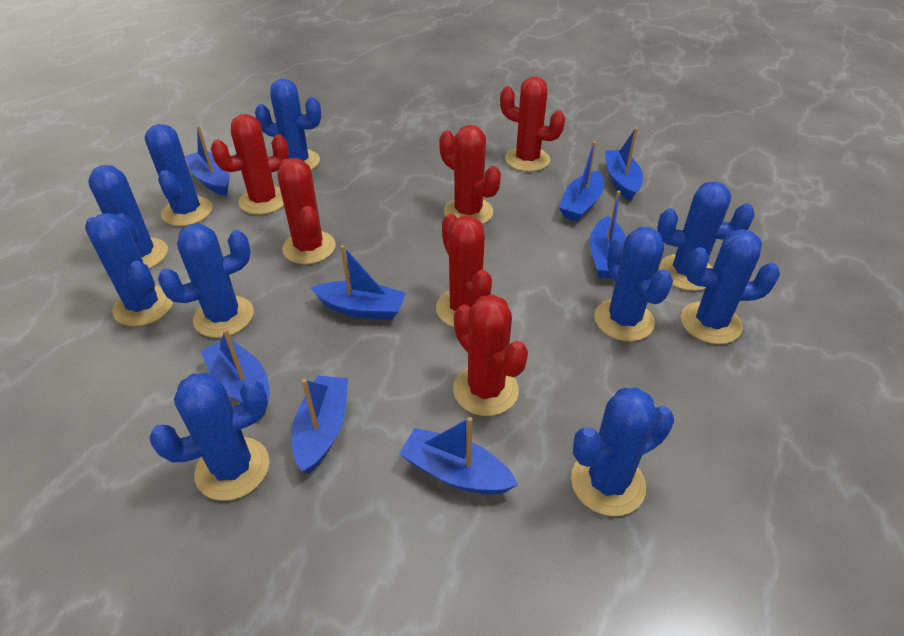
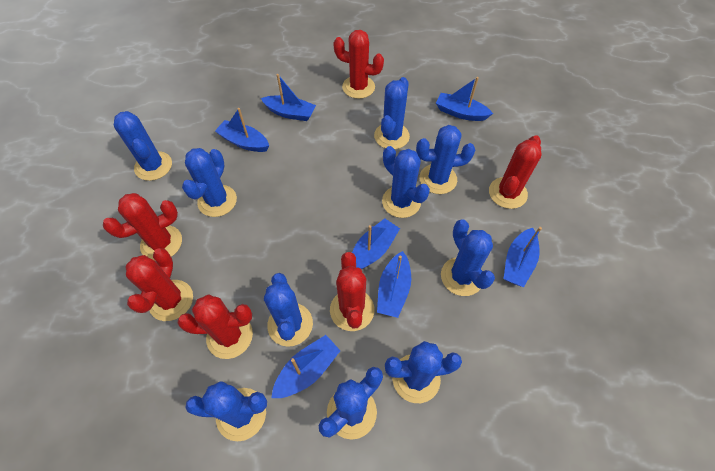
blue boat: [185,126,230,196] [200,329,270,403] [292,375,348,474] [311,245,406,320] [399,417,518,494] [559,141,604,222] [590,191,626,279] [605,127,643,201] = 8 -> [215,108,269,152] [261,74,316,121] [272,335,340,398] [352,218,400,269] [377,251,411,318] [436,77,493,121] [503,227,542,287] = 7

